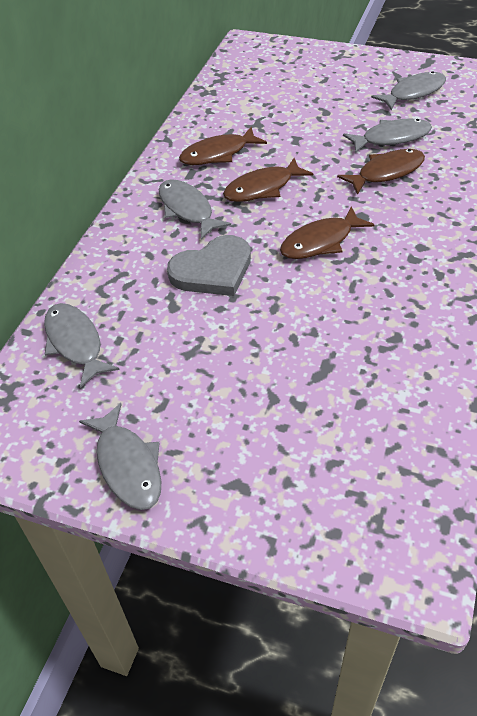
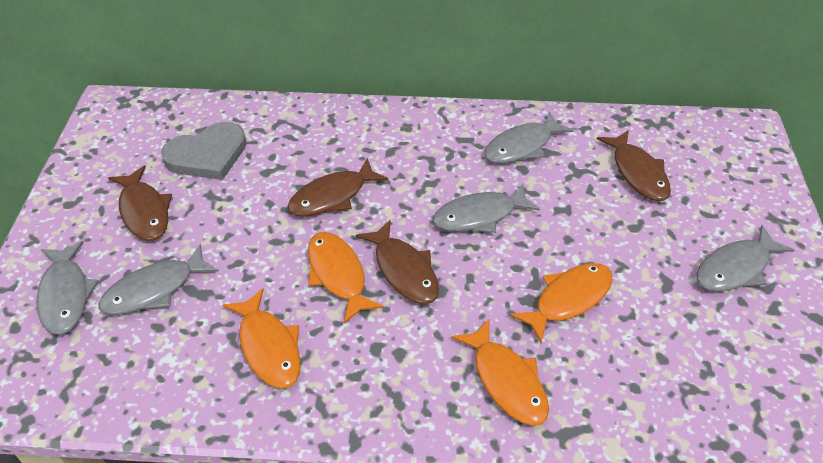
orange fish: none = 0 -> [223,288,301,389] [308,232,384,324] [452,318,549,426] [510,263,613,343] = 4

